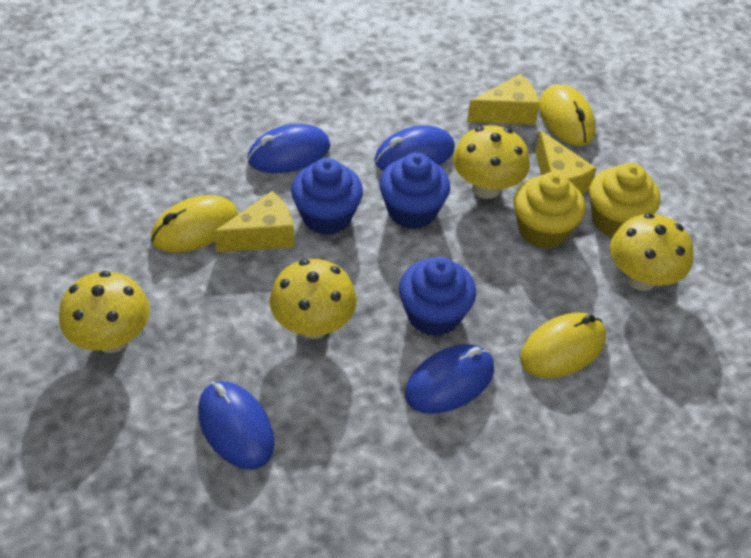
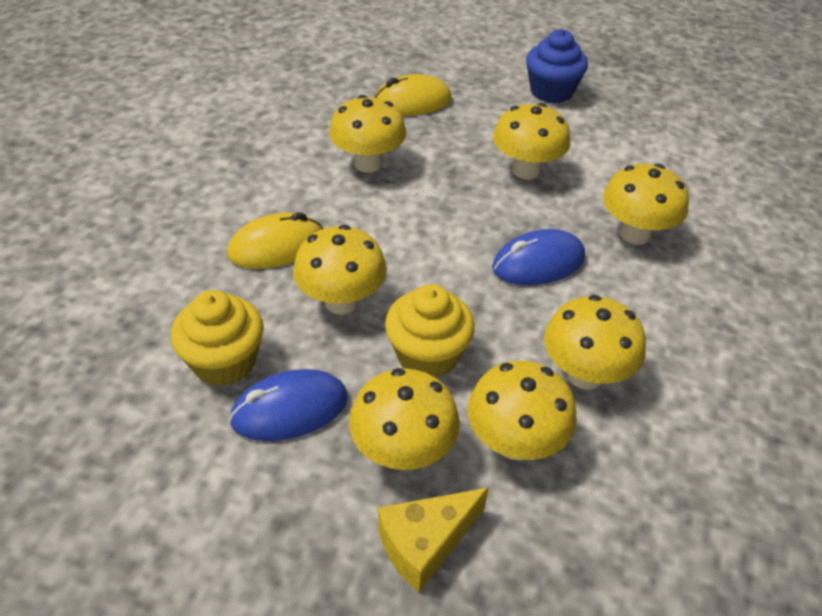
blue cupcake: [291,158,363,235] [379,153,450,229] [399,257,476,336] = 3 -> [526,29,588,103] = 1
blue mouse: [198,381,275,469] [247,124,330,173] [374,125,455,171] [405,344,494,414] = 4 -> [229,369,348,441] [492,229,585,285] = 2
yellow cheese: [214,191,294,252] [467,74,540,125] [535,130,597,194] = 3 -> [378,487,489,592] = 1
yellow mouse: [151,195,238,253] [520,312,606,378] [539,84,596,146] = 3 -> [227,212,323,269] [374,74,452,116] = 2
yellow mushroom: [59,271,150,353] [270,259,357,339] [453,125,530,199] [610,213,694,291] = 4 -> [293,225,387,315] [329,95,407,173] [349,368,460,470] [468,361,577,460] [493,103,570,179] [544,295,646,390] [603,164,689,245] = 7

